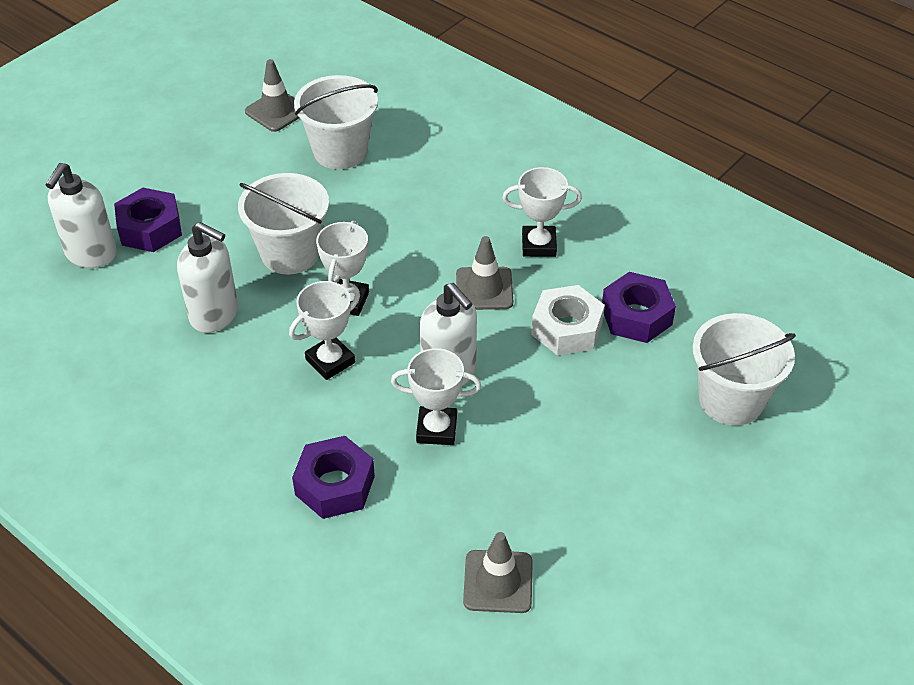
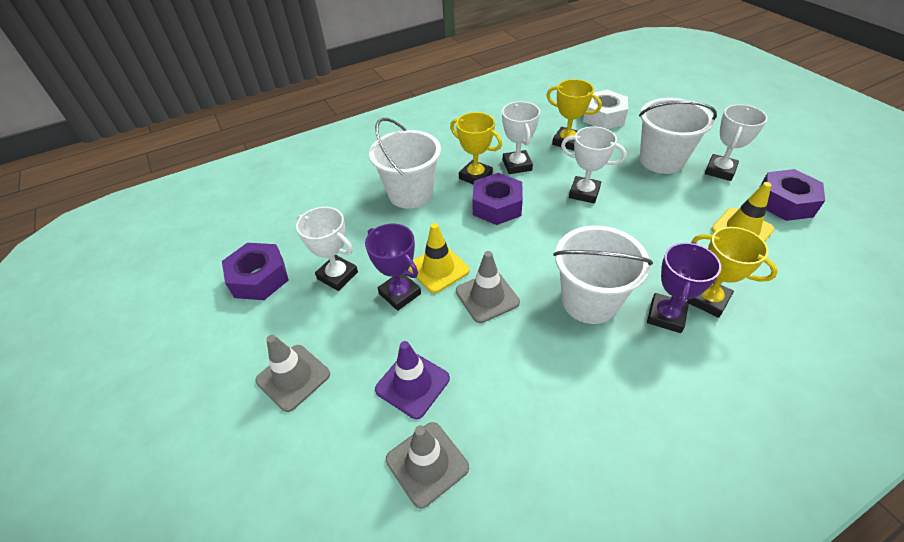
purple traffic cone: none = 0 -> [375,341,450,419] = 1
purple trophy: none = 0 -> [365,224,421,311] [647,242,721,333] = 2
white soap dispenser: [45,163,117,268] [177,222,238,333] [420,283,477,386] = 3 -> none = 0
yellow traffic cone: none = 0 -> [409,223,470,293] [711,182,774,242] = 2
yellow trophy: none = 0 -> [450,112,502,185] [547,79,602,151] [687,227,778,318] = 3

